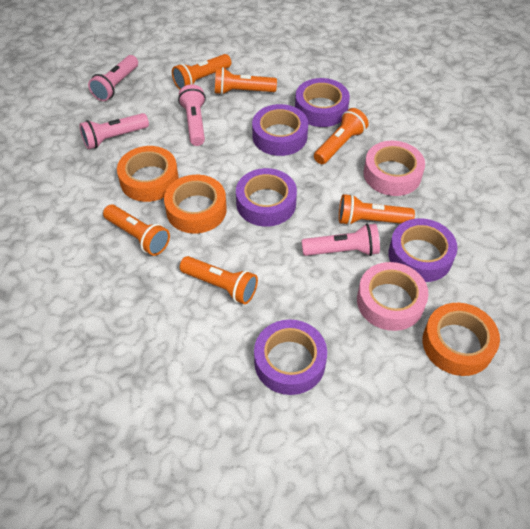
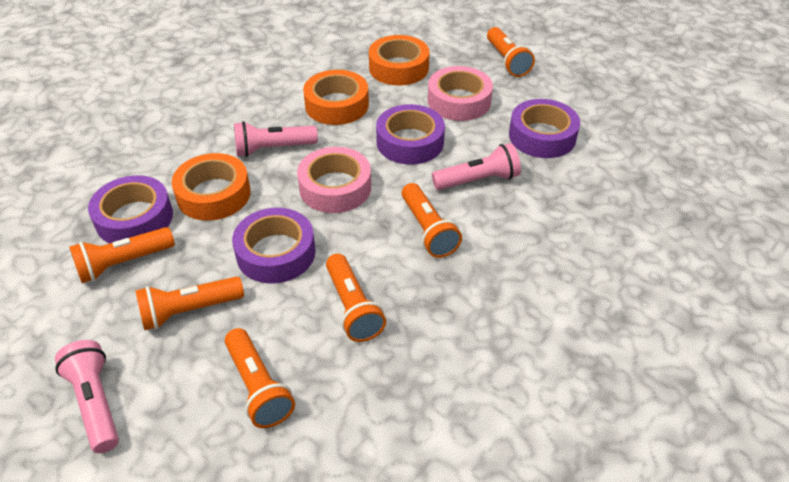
pink flashlight: [79,113,149,149] [88,55,138,101] [178,85,206,146] [302,223,380,256] = 4 -> [55,340,119,453] [234,121,318,157] [432,143,521,190] = 3
purple tape: [236,168,297,227] [252,104,308,156] [254,319,327,395] [295,78,350,127] [389,218,458,282] = 5 -> [88,175,173,243] [232,208,316,283] [376,104,445,165] [509,99,580,158] = 4

